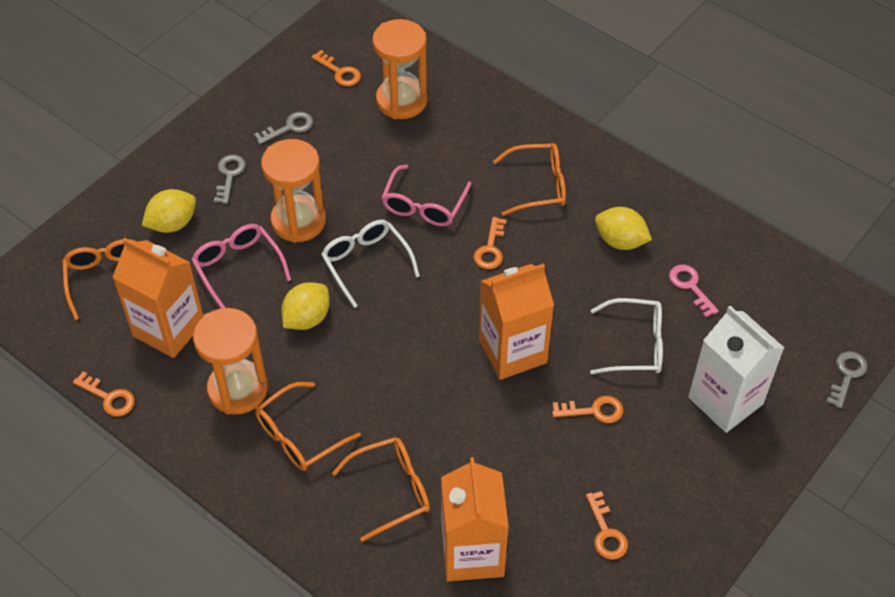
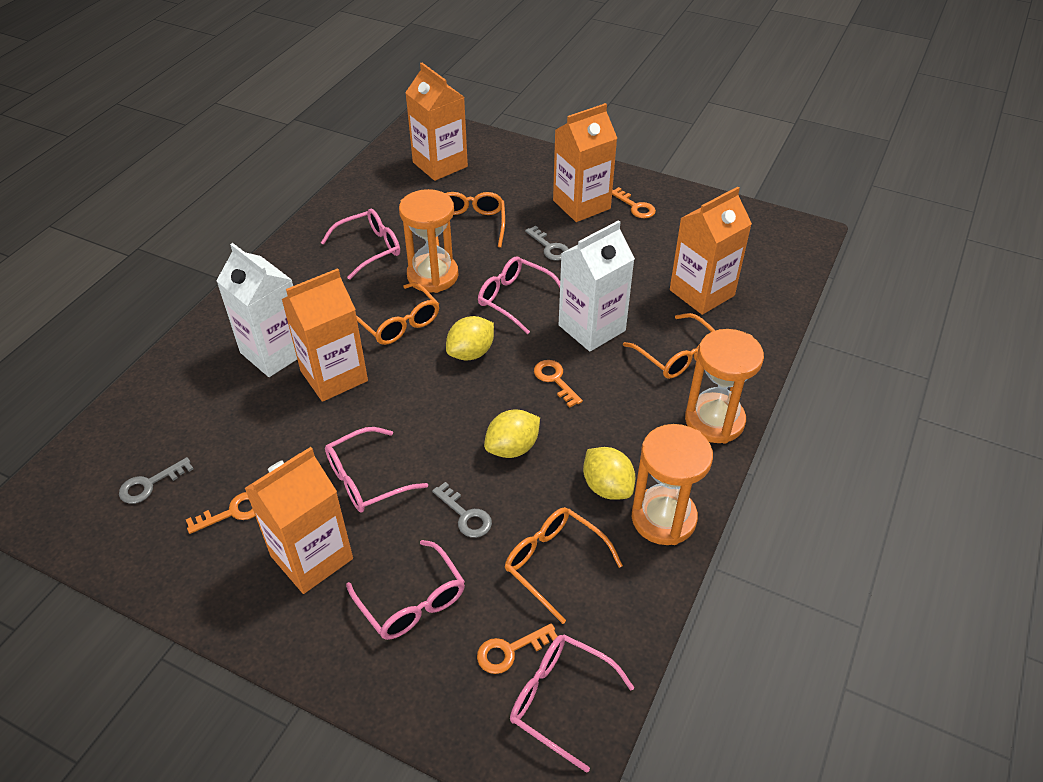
orange carton: [112,238,203,358] [441,457,509,581] [479,263,554,380] = 3 -> [245,447,353,594] [282,268,368,402] [405,63,468,181] [553,103,617,222] [670,187,752,315] = 5
orange key: [73,371,135,417] [311,50,361,86] [473,217,506,269] [552,396,623,423] [586,491,628,560] = 5 -> [186,492,255,534] [477,623,557,674] [534,360,583,408] [612,187,656,218] = 4
pink glasses: [191,224,291,308] [381,165,471,226] = 2 -> [321,209,400,280] [325,427,428,512] [346,540,465,640] [478,256,560,334] [510,634,634,773] = 5
pink key: [669,265,719,317] = 1 -> none = 0
white carton: [688,306,784,433] = 1 -> [216,243,297,377] [559,220,635,351] = 2
white glasses: [321,220,420,308] [590,298,663,374] = 2 -> none = 0

